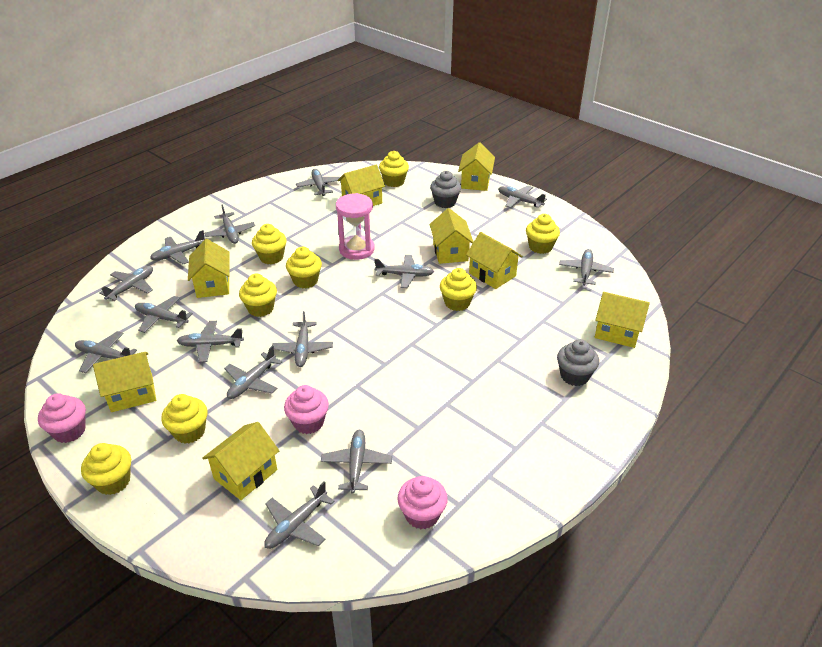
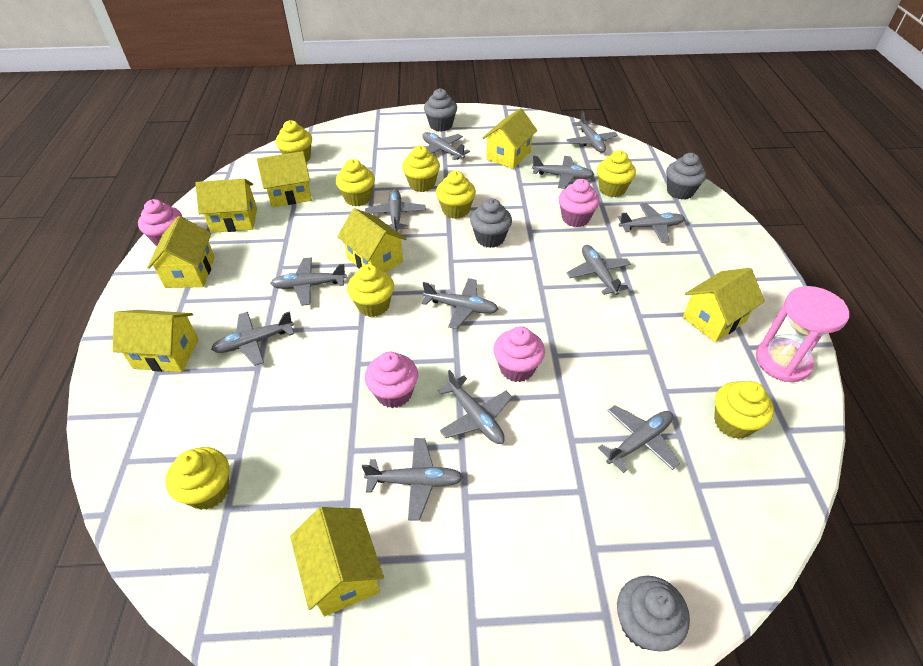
grey cupcake: [430,171,461,208] [557,339,599,386] = 2 -> [424,88,457,132] [470,198,512,248] [617,576,690,652] [666,153,706,200] = 4
grey plane: [75,331,137,373] [99,266,153,301] [135,296,193,333] [150,230,205,264] [177,321,244,362] [204,204,255,244] [224,345,283,399] [264,481,335,549] [272,311,333,367] [296,169,340,196] [321,430,392,494] [374,255,434,288] [498,185,547,208] [559,249,614,286] = 14 -> [211,311,294,366] [270,257,347,306] [362,438,463,521] [365,189,426,231] [422,132,470,160] [422,278,498,329] [438,370,512,444] [532,156,594,189] [566,245,631,295] [567,111,618,153] [598,405,680,473] [618,203,685,243] = 12
pink cupcake: [38,393,86,443] [284,385,329,434] [397,476,448,529] = 3 -> [138,199,182,246] [365,352,418,408] [493,326,545,382] [559,179,599,227] = 4

